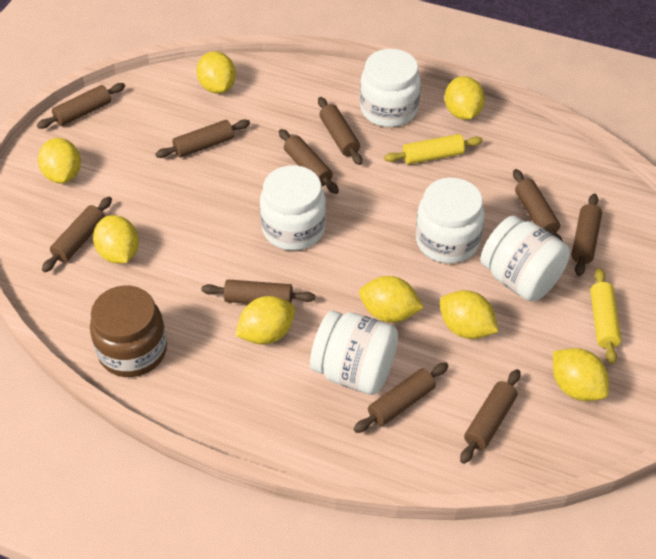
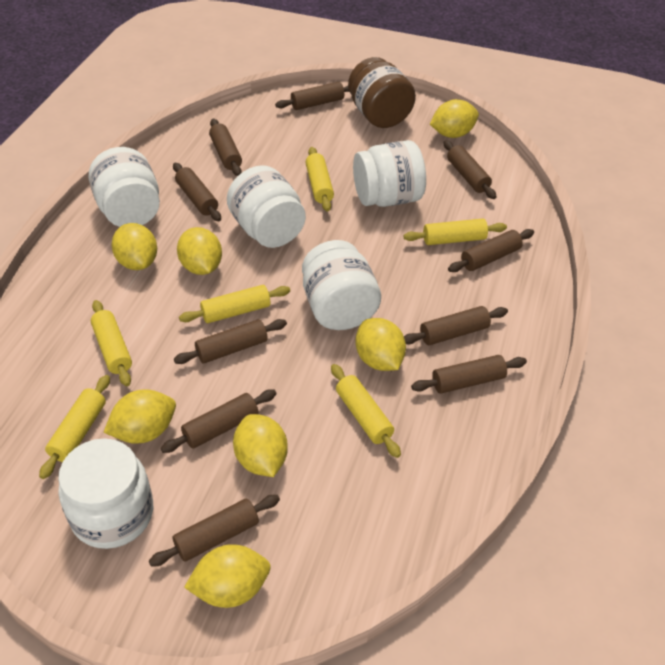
yellow lemon: [38,138,81,184] [93,215,139,264] [197,51,236,94] [235,296,295,344] [359,276,424,323] [440,290,498,339] [445,76,485,120] [553,348,609,401] = 8 -> [104,389,176,444] [112,223,157,270] [177,227,222,275] [184,544,271,608] [233,414,288,477] [356,318,406,371] [430,99,479,138] = 7
yellow rolling pin: [384,134,483,165] [590,268,621,364] = 2 -> [39,375,110,479] [91,300,132,386] [179,285,290,323] [305,147,334,212] [331,364,401,458] [404,219,507,245] = 6

